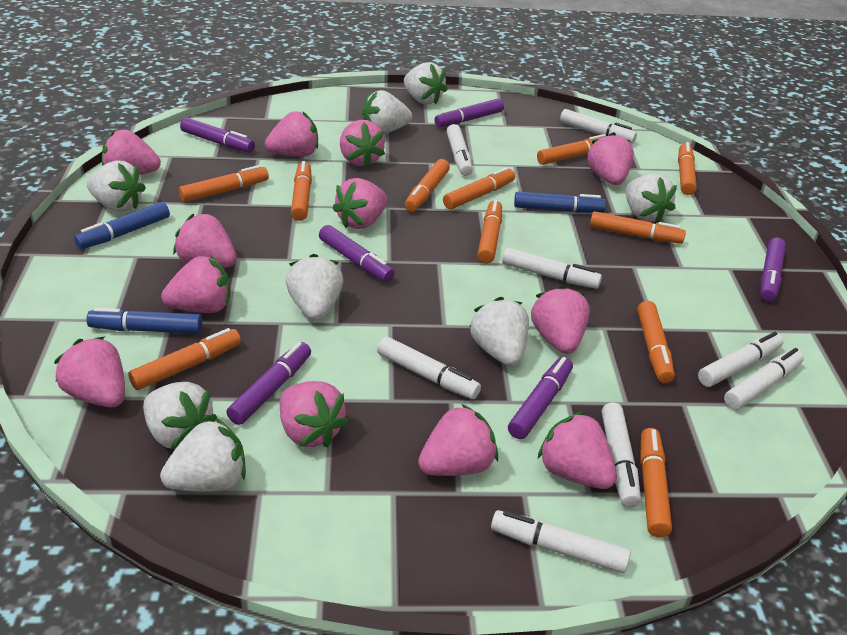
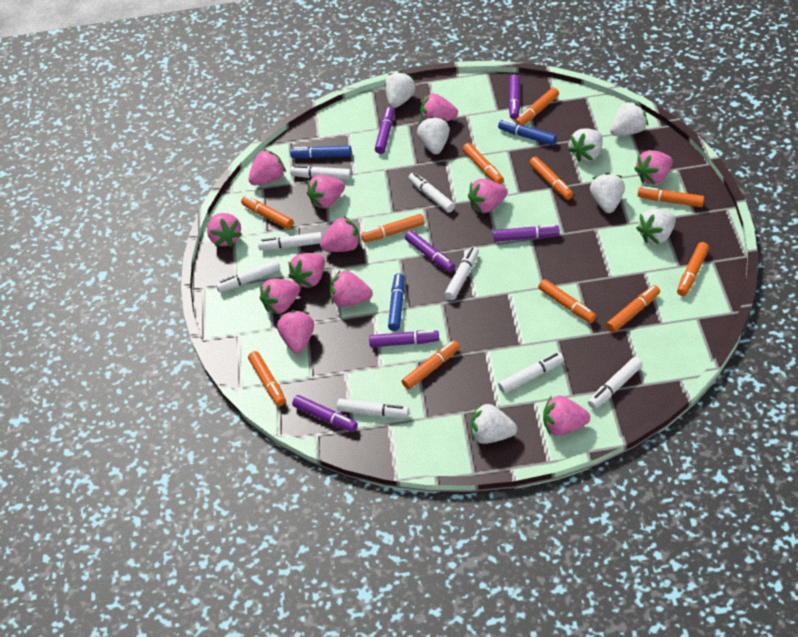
white strawberry: [87,161,146,212] [143,382,217,450] [160,418,246,492] [286,254,343,321] [362,90,412,134] [404,62,448,105] [470,297,529,366] [626,174,677,223] = 8 -> [385,71,416,108] [417,116,450,154] [470,404,517,444] [568,128,603,162] [590,172,625,213] [610,101,648,136] [636,209,676,244] = 7

